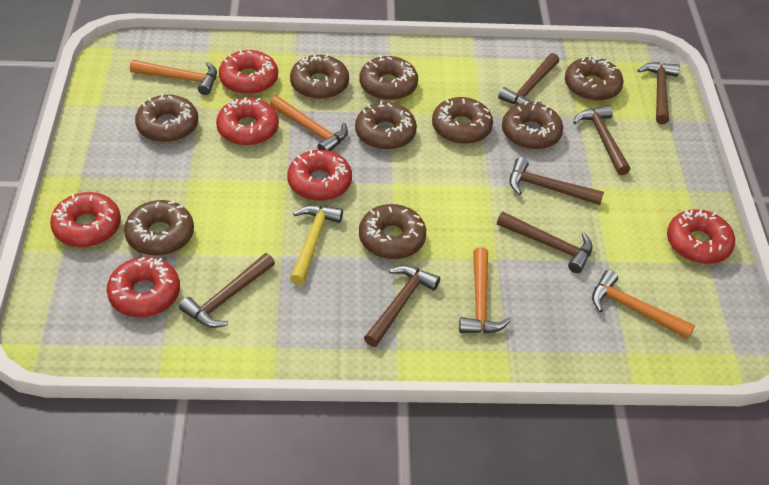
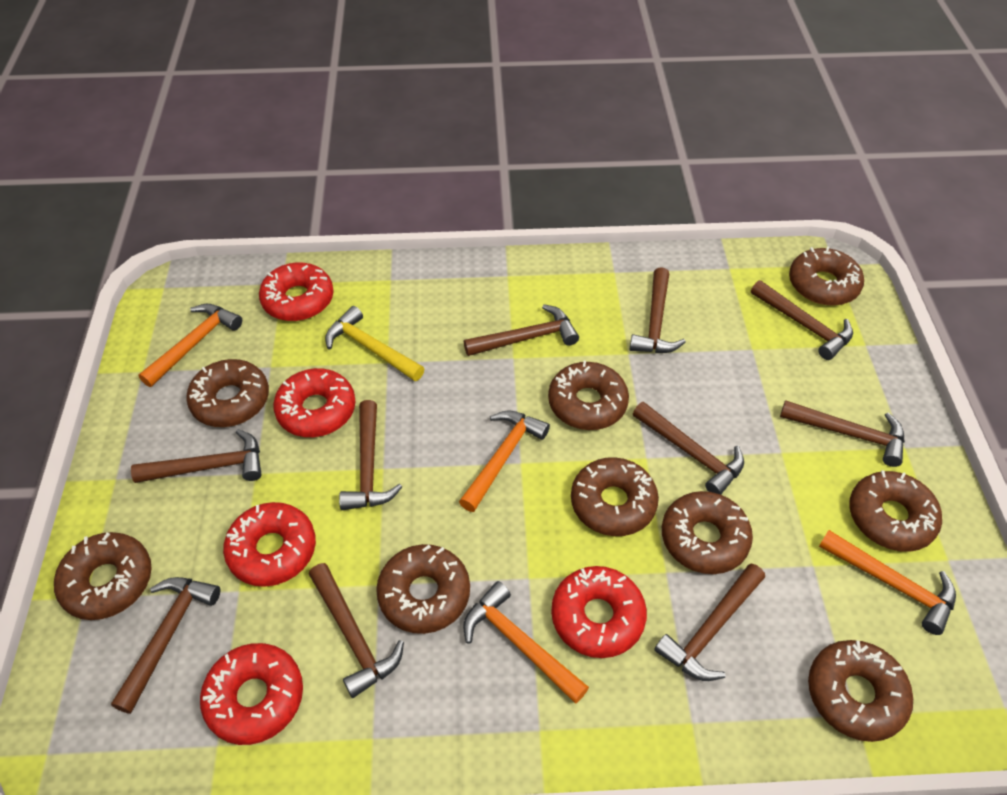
brown hammer: [179,253,275,328] [364,265,440,347] [497,212,593,273] [498,53,559,105] [509,157,604,205] [573,105,630,175] [638,62,680,124] = 7 -> [111,577,220,714] [131,429,262,483] [309,563,404,698] [339,400,402,510] [464,304,579,356] [629,267,686,353] [633,402,744,495] [654,563,765,681] [751,280,853,360] [780,400,905,467] = 10
red donut: [50,192,121,247] [107,257,180,317] [216,97,279,146] [219,49,278,95] [287,149,352,201] [667,209,735,264] = 6 -> [200,643,303,745] [223,502,316,587] [259,263,334,321] [273,368,355,437] [551,566,647,658] = 5

